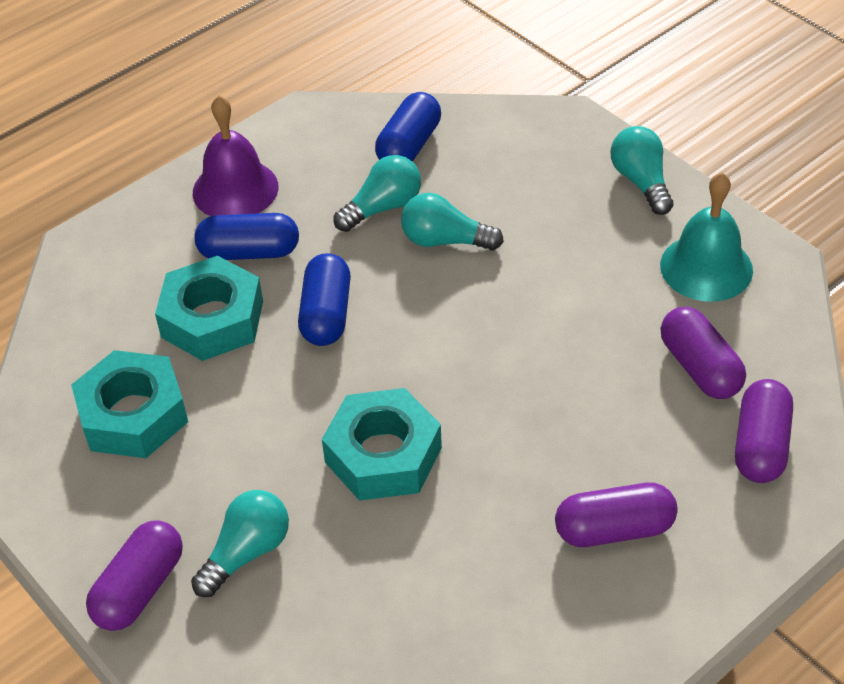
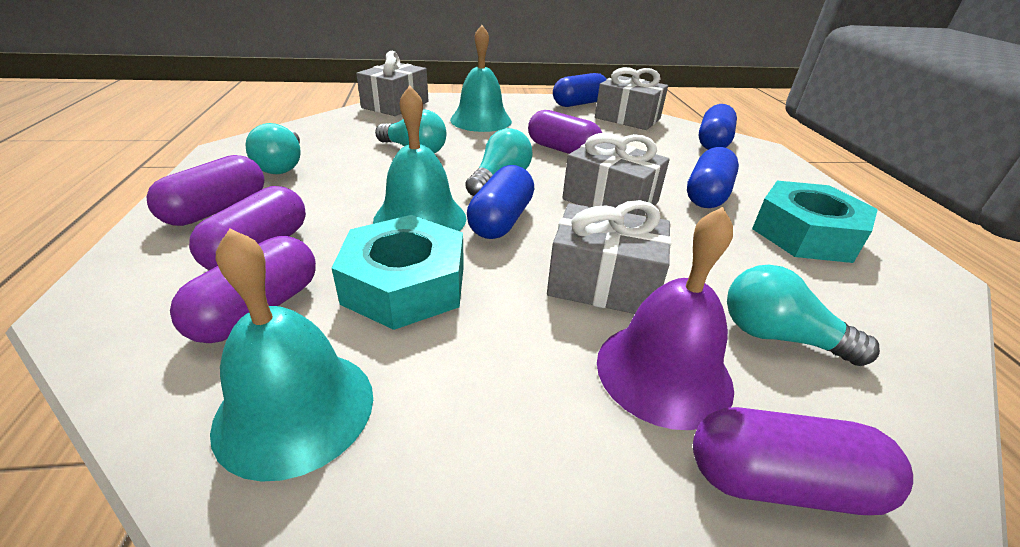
blue capsule: [195,213,299,260] [298,253,351,346] [375,92,441,162] = 3 -> [467,165,534,239] [553,73,607,107] [687,147,739,208] [698,104,737,150] = 4
grey gift: none = 0 -> [356,51,428,116] [547,200,671,314] [562,133,670,216] [595,67,668,130] = 4
purple capsule: [86,520,183,631] [555,482,678,547] [660,307,746,399] [735,379,793,483] = 4 -> [146,155,264,226] [170,236,316,343] [189,186,306,270] [528,110,602,154] [693,407,913,515] = 5
turquoise bell: [660,173,753,302] = 1 -> [210,228,373,482] [373,85,466,231] [450,25,512,132] = 3
turquoise nut: [71,350,188,458] [155,256,263,361] [322,388,442,501] = 3 -> [332,215,464,330] [752,181,878,263] = 2

